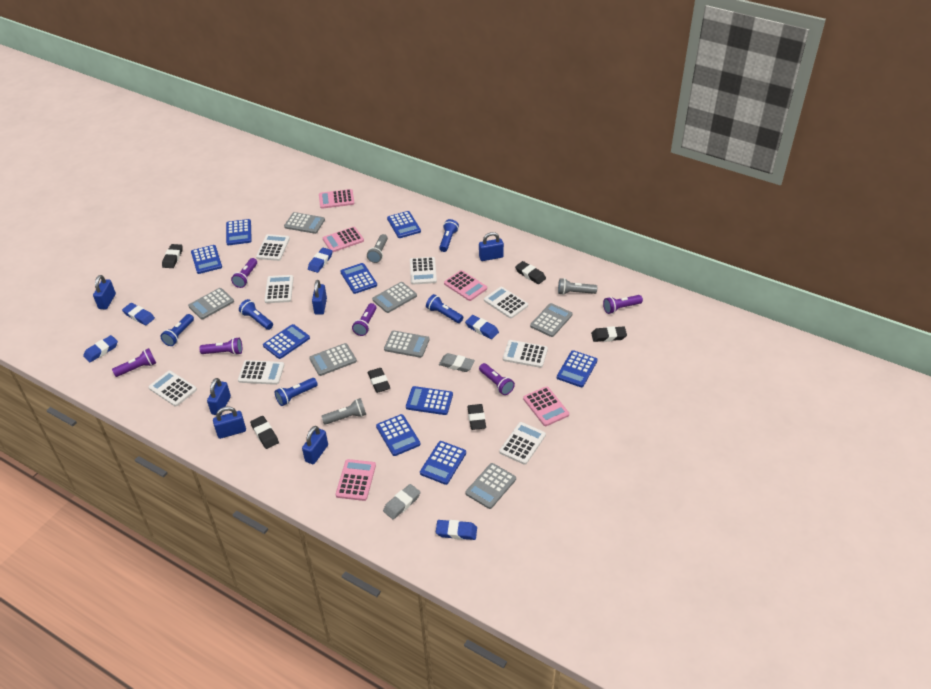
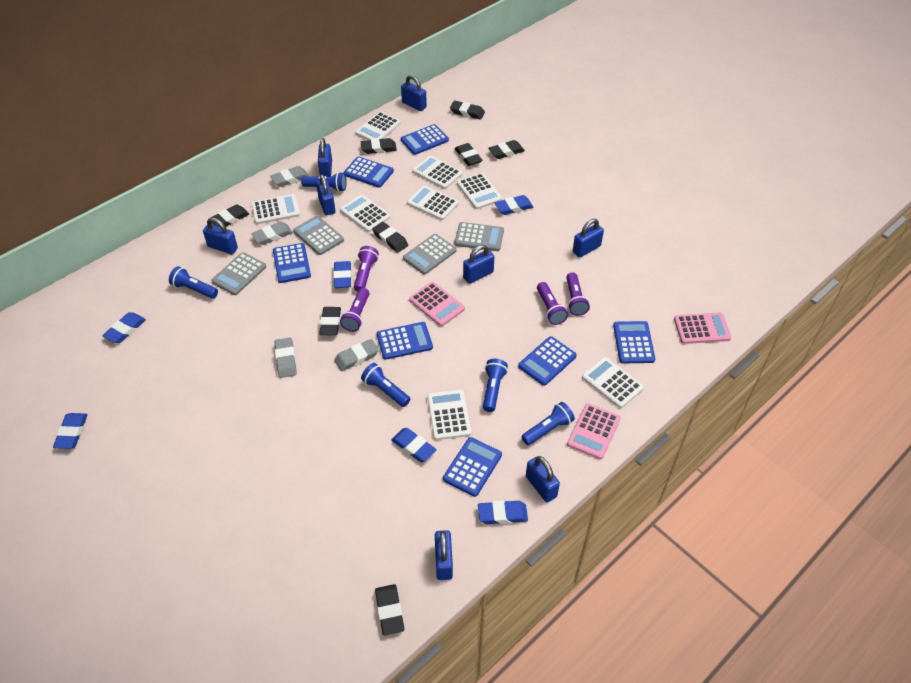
black eraser: [162,244,182,268] [250,416,279,449] [368,368,390,393] [467,404,486,430] [515,261,546,284] [591,326,627,342] = 6 -> [211,205,249,227] [319,307,341,335] [361,138,397,154] [372,222,408,253] [375,584,405,635] [450,101,485,120] [455,143,482,166] [488,140,525,159] = 8
blue calculator: [191,245,222,274] [226,219,252,245] [263,324,310,359] [340,263,377,294] [376,414,420,456] [387,211,421,238] [406,386,453,415] [420,441,466,485] [557,350,598,387] = 9 -> [273,243,311,283] [344,156,394,188] [377,322,433,360] [401,124,449,155] [443,437,502,497] [518,336,577,386] [613,321,655,364] = 7
blue eraser: [83,335,118,362] [122,303,155,325] [308,248,333,273] [436,520,477,540] [465,315,499,339] = 5 -> [53,413,88,449] [102,312,146,343] [333,261,352,288] [391,428,437,462] [478,501,528,524] [495,195,533,215] = 6
blue padlock: [93,275,116,310] [207,378,231,415] [213,406,246,439] [302,426,328,464] [312,280,327,315] [479,232,504,261] = 6 -> [203,218,238,254] [316,174,335,215] [318,138,332,177] [401,75,427,111] [435,530,453,580] [463,245,494,284] [526,456,560,502] [573,219,604,258] = 8
grey calculator: [188,288,234,319] [284,212,325,234] [309,343,357,376] [372,282,417,313] [384,330,430,358] [465,463,516,509] [530,303,572,337] = 7 -> [211,252,266,295] [293,216,344,255] [403,234,457,274] [455,222,504,251] = 4
grey eraser: [383,484,421,520] [439,353,475,372] = 2 -> [251,222,293,245] [270,166,309,187] [275,337,297,378] [334,339,379,371] = 4
grey flashlight: [322,398,366,425] [367,234,388,263] [558,278,597,295] = 3 -> none = 0
pink calculator: [319,189,355,209] [323,227,364,252] [335,459,376,501] [444,270,487,301] [523,386,569,426] = 5 -> [409,282,465,326] [567,403,621,459] [674,312,731,344] = 3
purple flashlight: [112,348,156,377] [200,337,242,355] [231,258,257,288] [352,303,377,336] [479,363,515,395] [603,295,643,314] = 6 -> [340,288,369,332] [354,246,379,292] [537,282,568,325] [566,272,590,316] = 4

